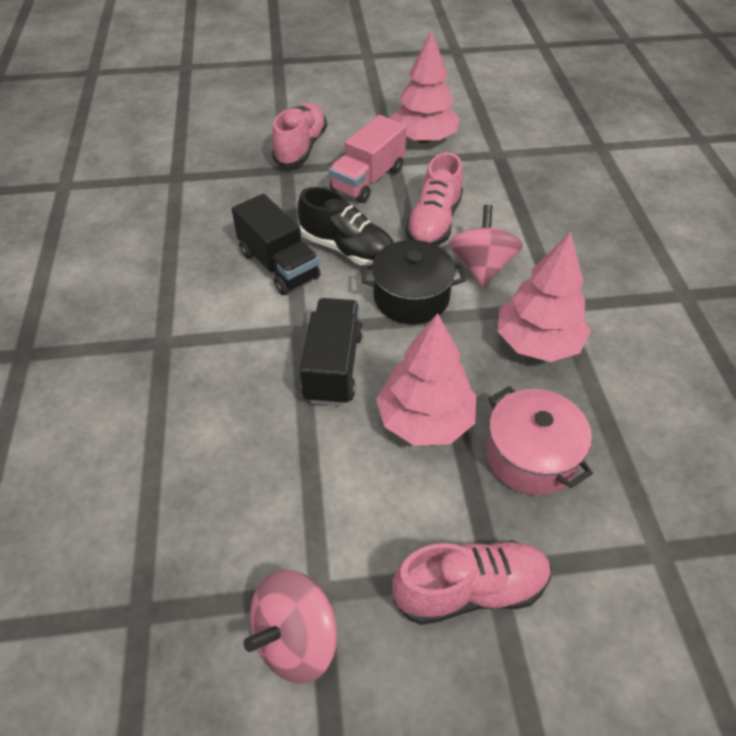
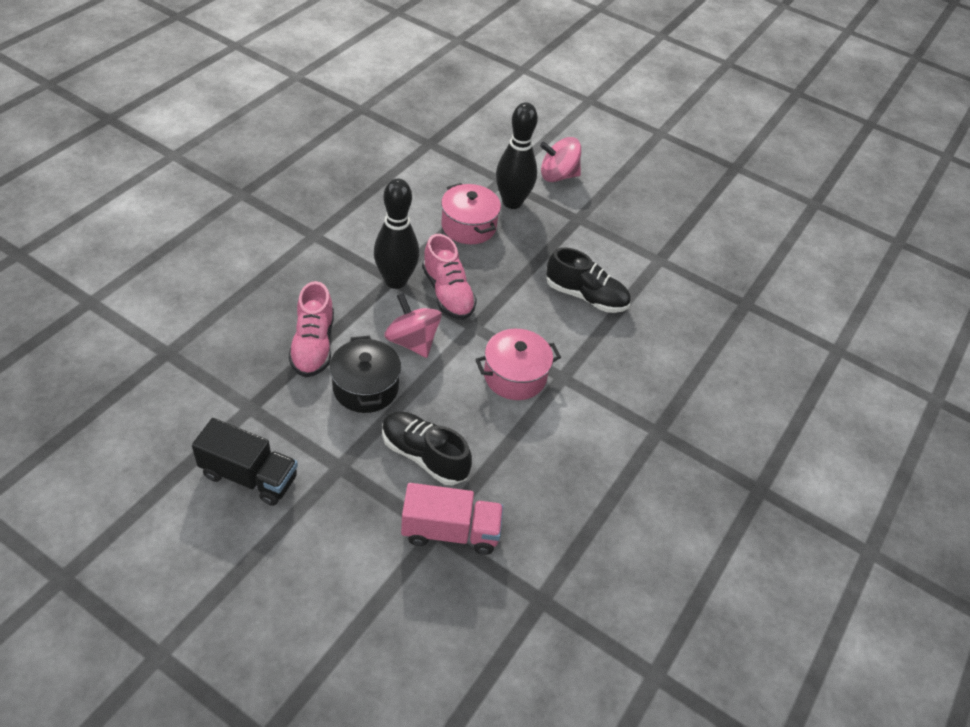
black bowling pin: none = 0 -> [374,179,419,289] [496,102,538,209] = 2
black shoe: [298,187,394,266] = 1 -> [382,411,472,485] [546,247,631,313] = 2
black truck: [232,194,321,295] [300,298,363,406] = 2 -> [192,418,298,506] = 1
pink pot: [486,386,593,495] = 1 -> [441,183,501,244] [475,329,561,400] = 2
pink shoe: [272,103,327,167] [392,540,552,625] [405,152,463,245] = 3 -> [288,281,334,378] [422,234,477,320] = 2
pink tree: [376,313,476,446] [390,30,459,143] [498,232,591,362] = 3 -> none = 0

